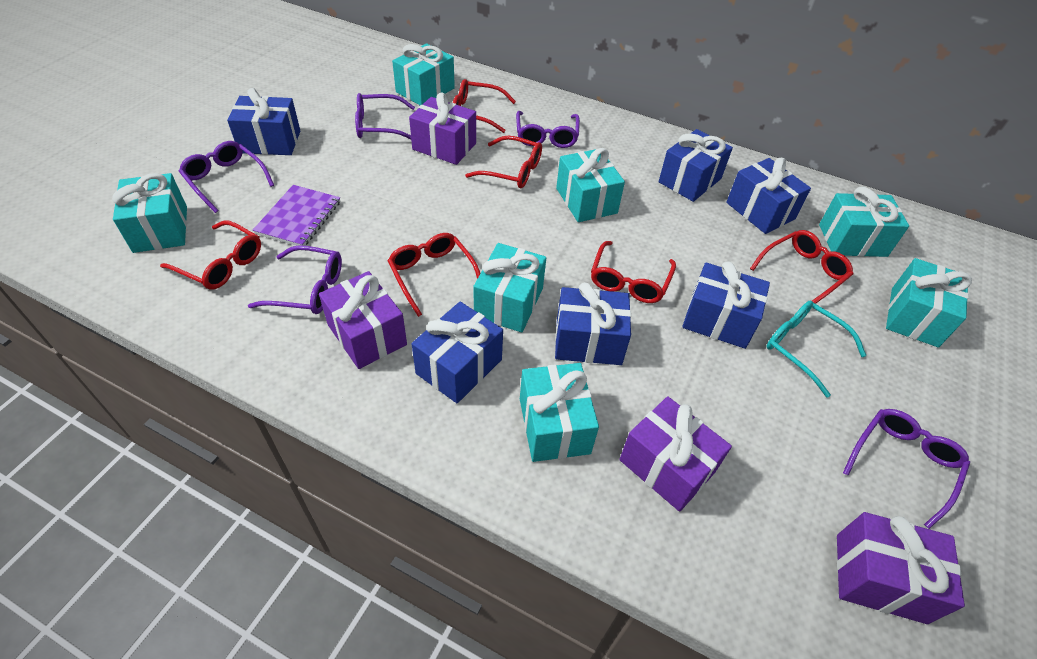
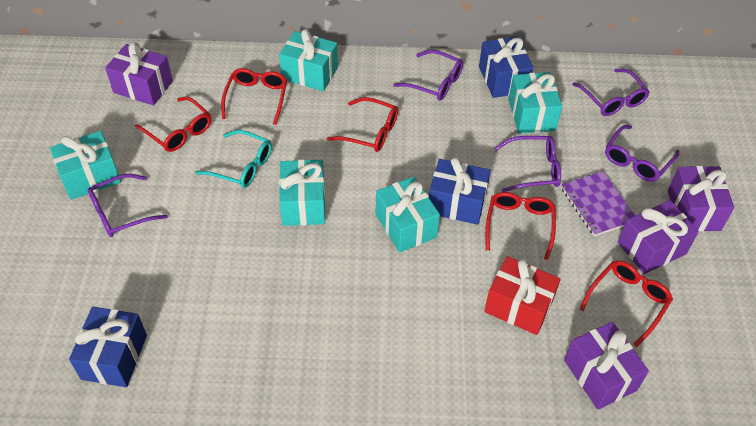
blue gift: [227,88,300,155] [412,302,503,403] [555,282,631,365] [659,129,733,202] [682,261,770,349] [726,158,811,234] = 6 -> [69,307,147,387] [429,157,491,225] [479,36,534,98] = 3
red gift: none = 0 -> [484,256,561,335] = 1
red glasses: [160,220,261,290] [387,233,480,317] [453,79,516,133] [465,135,542,188] [591,241,676,303] [750,230,853,304] = 6 -> [135,96,211,152] [221,68,287,125] [327,97,398,152] [485,192,556,260] [579,261,673,347] = 5
turquoise gift: [112,173,187,253] [392,43,455,105] [474,243,546,332] [520,363,599,462] [556,148,625,222] [819,187,909,257] [886,258,972,348] = 7 -> [50,131,121,200] [279,29,338,91] [279,159,325,226] [376,177,440,253] [508,72,562,134] = 5

